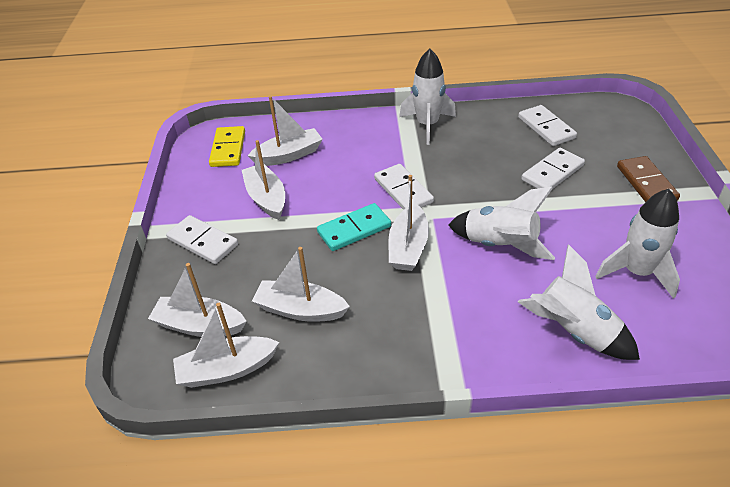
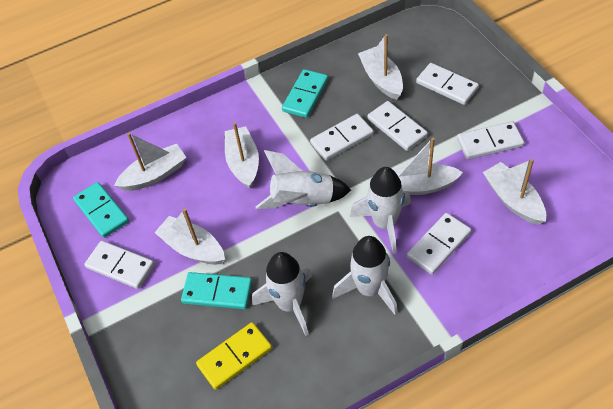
brown domino: [617,156,680,202] = 1 -> none = 0
turquoise domino: [317,203,391,251] = 1 -> [73,182,129,238] [181,272,252,309] [282,69,328,118] = 3
white domino: [166,215,238,264] [374,164,434,210] [518,105,577,146] [521,148,585,188] = 4 -> [84,241,155,289] [310,114,374,161] [367,101,428,151] [407,213,471,275] [416,63,479,105] [457,121,524,160] = 6

